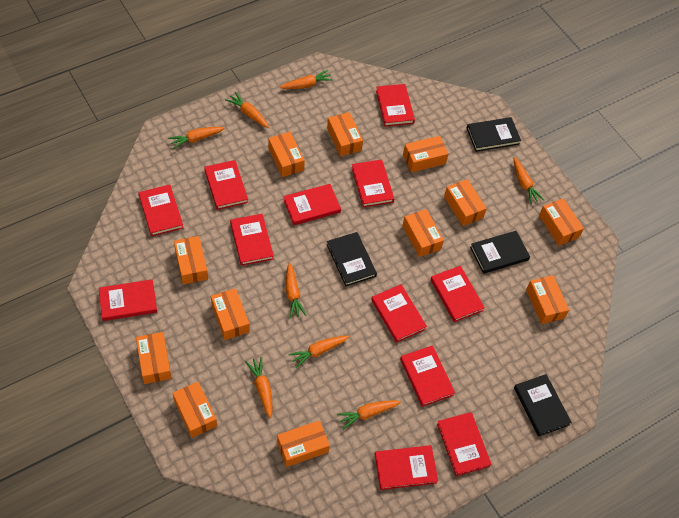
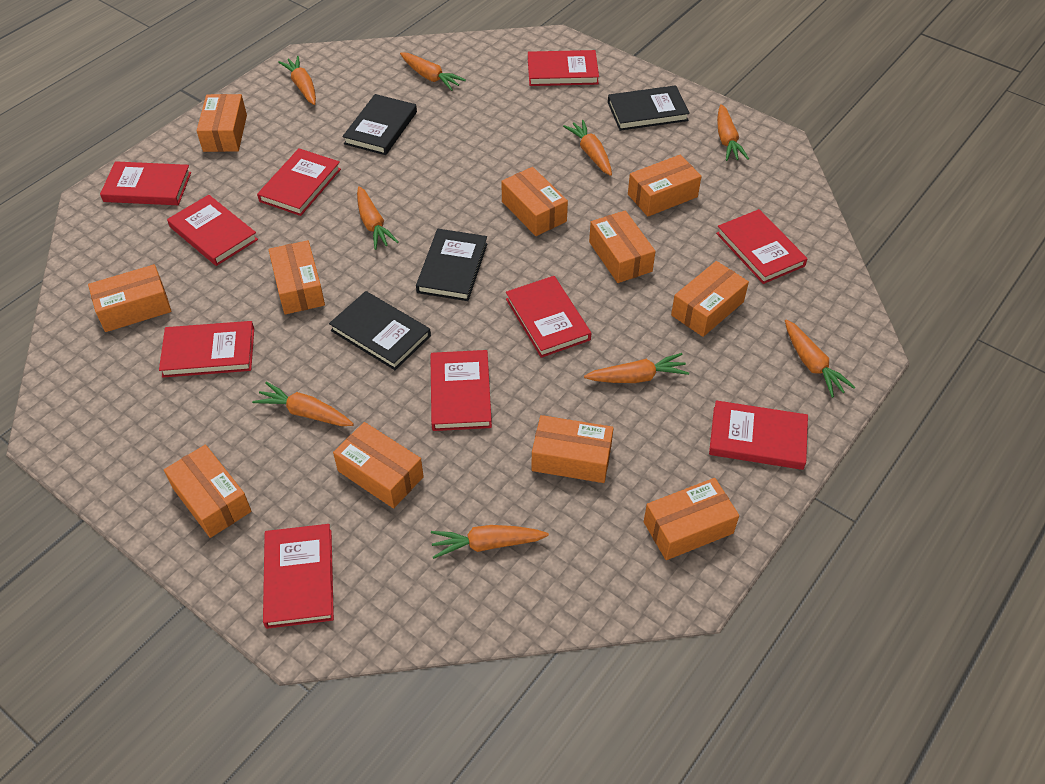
orange box: [136,332,172,384] [173,382,217,438] [174,236,208,285] [211,288,250,340] [268,132,305,177] [277,420,330,467] [327,112,363,156] [402,209,444,257] [403,136,448,173] [444,179,487,226] [526,275,569,324] [539,198,584,245] = 12 -> [88,264,172,332] [164,445,252,538] [196,94,247,152] [269,240,325,314] [333,422,424,509] [501,167,568,236] [531,415,613,483] [589,210,655,283] [628,154,702,217] [644,478,739,560] [671,261,749,337] = 11
orange carrot: [168,127,225,149] [225,92,269,128] [245,357,272,418] [280,70,333,89] [286,263,307,318] [289,336,349,368] [337,400,401,430] [514,157,544,204] = 8 -> [252,381,354,426] [278,56,316,105] [357,186,398,250] [400,52,466,91] [431,525,549,559] [563,120,612,176] [584,353,689,383] [717,104,749,161] [785,319,855,398] = 9
red book: [99,279,157,321] [138,185,184,236] [204,160,248,210] [230,214,274,266] [283,184,341,225] [352,159,394,207] [371,284,427,343] [375,445,438,490] [376,84,415,127] [400,345,455,407] [430,266,485,322] [437,412,491,476] = 12 -> [100,161,191,205] [159,321,254,378] [167,195,258,266] [257,148,341,216] [263,524,334,629] [430,350,492,431] [506,276,591,358] [528,50,599,86] [709,400,808,470] [716,209,808,284] = 10

